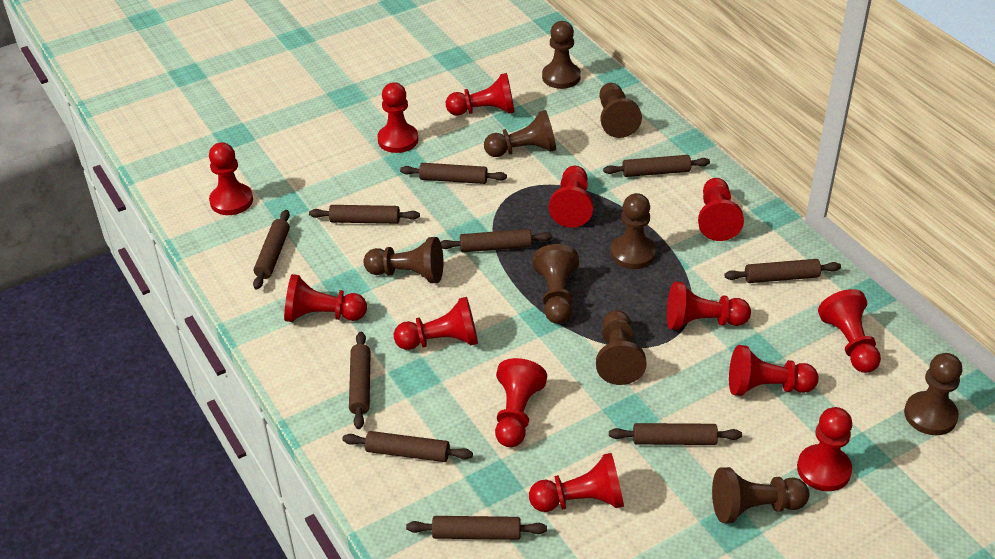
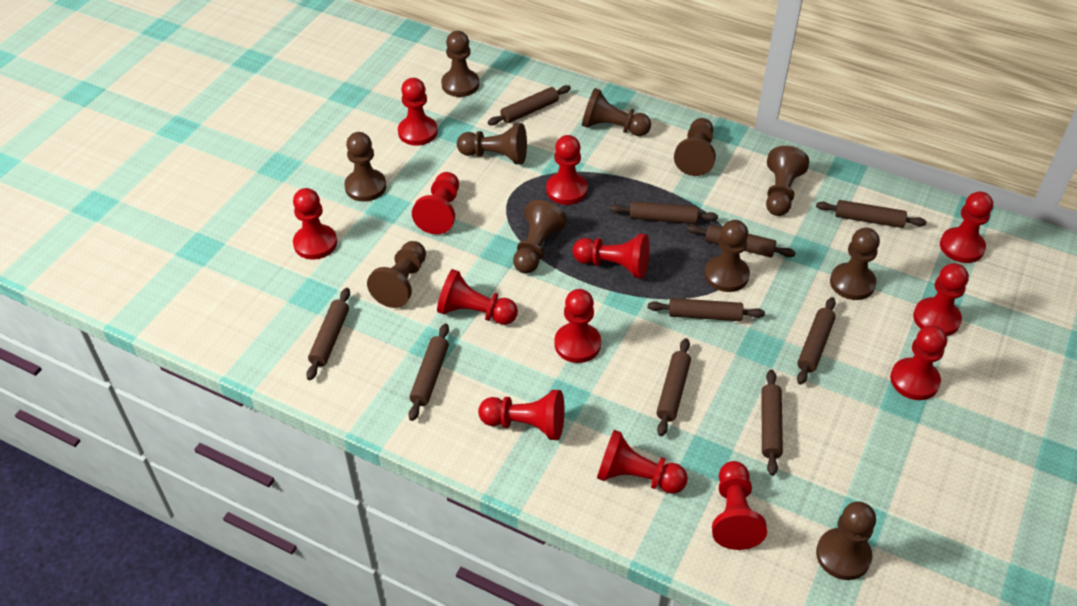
brown pawn: [363,237,443,283] [484,110,556,157] [533,244,579,324] [542,21,581,89] [596,310,647,385] [599,83,642,138] [611,193,656,269] [712,467,809,523] [904,353,962,435] = 9 -> [344,132,386,202] [367,241,426,308] [441,31,479,97] [457,123,527,164] [513,200,567,274] [582,88,651,136] [674,118,716,176] [705,220,750,292] [766,146,809,216] [816,501,876,580] [830,228,880,300] = 11

